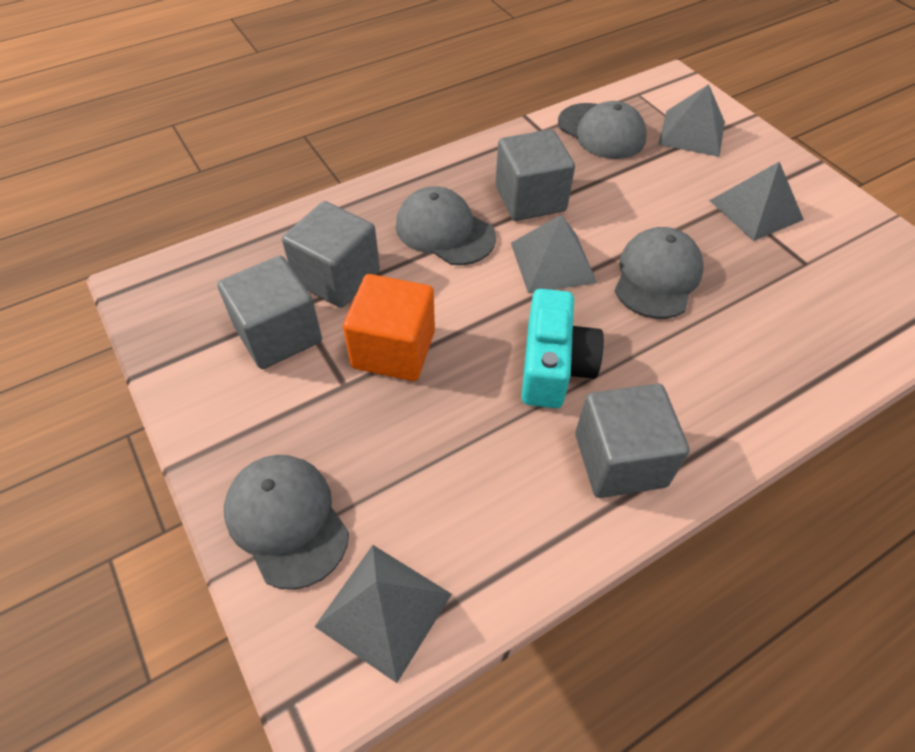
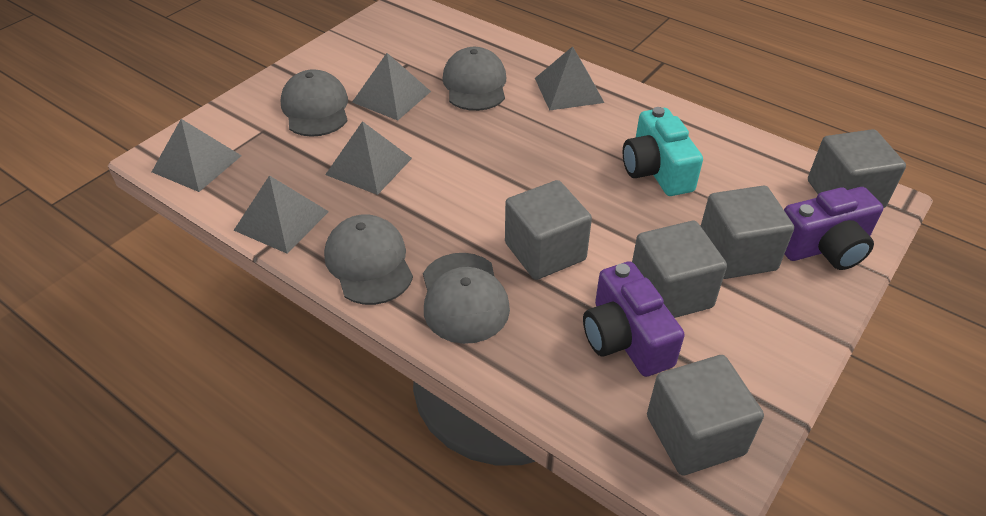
grey cube: [217,256,322,369] [282,201,380,308] [495,129,575,221] [575,383,690,498] = 4 -> [505,180,592,280] [632,221,727,318] [647,355,764,475] [701,186,794,279] [808,129,906,208] = 5
grey pyramid: [314,545,452,683] [511,215,597,293] [658,84,725,157] [709,162,804,241] = 4 -> [152,119,242,192] [234,175,329,254] [325,121,412,195] [352,53,431,120] [535,46,604,111] = 5
orange cube: [343,274,435,381] = 1 -> none = 0
purple camera: none = 0 -> [583,261,684,377] [784,187,884,270] = 2

